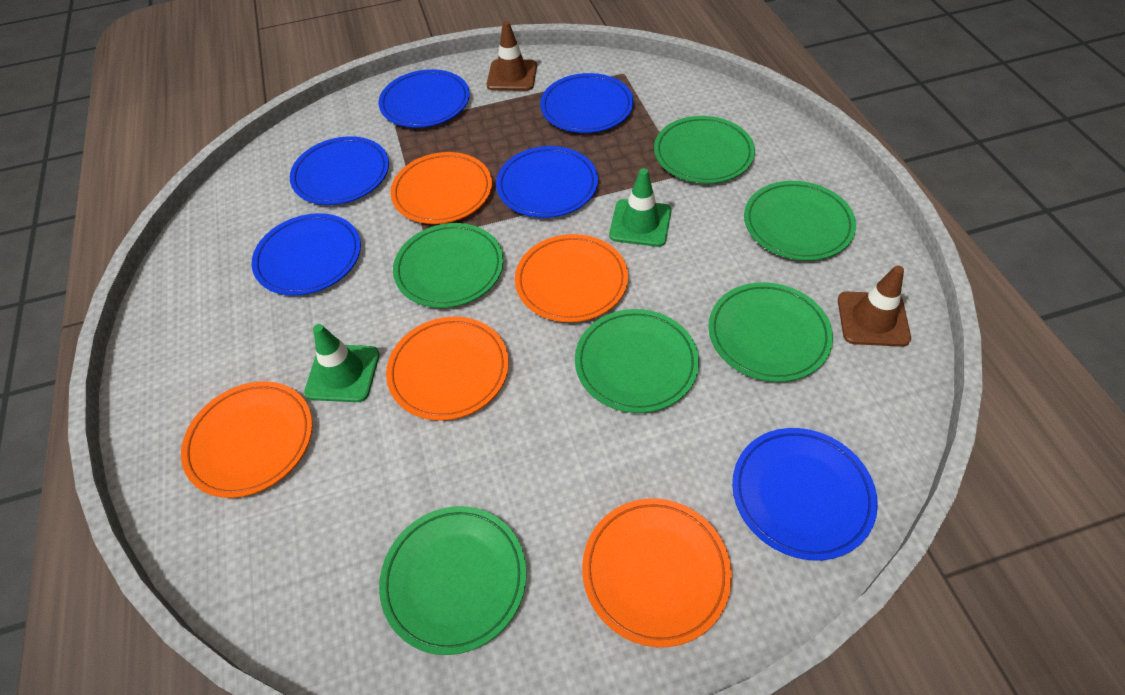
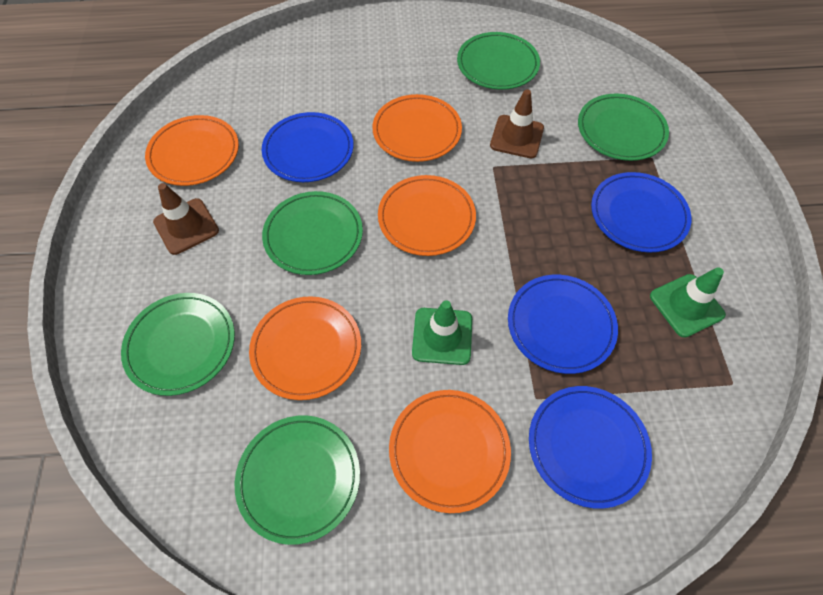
blue plate: [252,213,361,296] [290,136,389,205] [379,69,470,128] [496,146,598,218] [540,73,633,133] [732,428,878,561] = 6 -> [262,112,353,182] [508,275,618,374] [529,386,652,509] [591,172,692,253] = 4
green plate: [379,506,527,655] [393,223,504,308] [575,309,699,413] [654,116,755,183] [708,282,833,382] [744,181,856,261] = 6 -> [121,293,235,396] [235,415,360,545] [262,191,363,275] [457,32,540,90] [578,94,669,161] = 5

